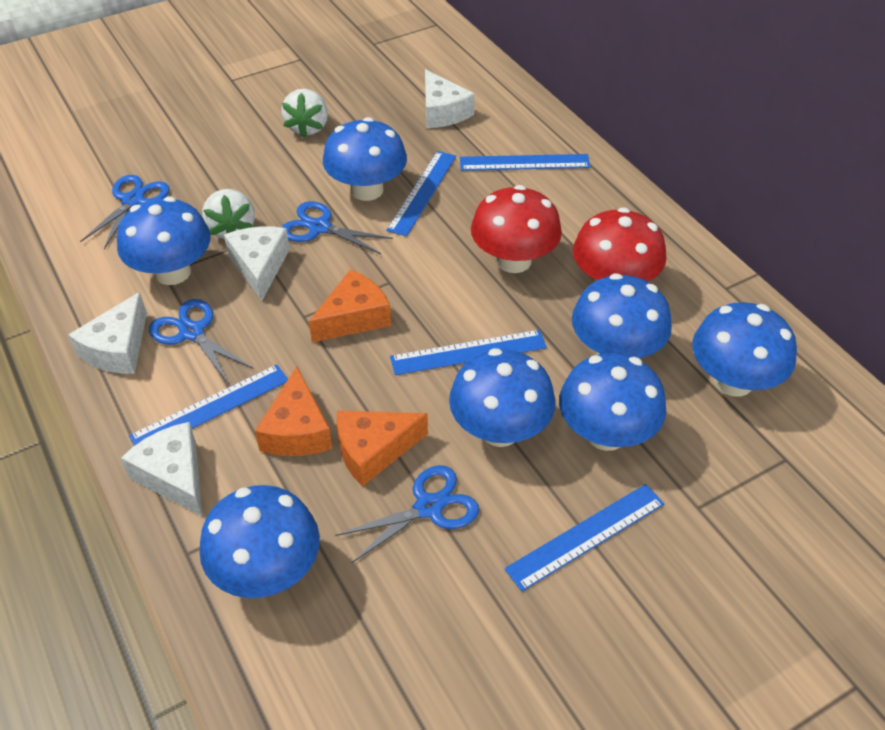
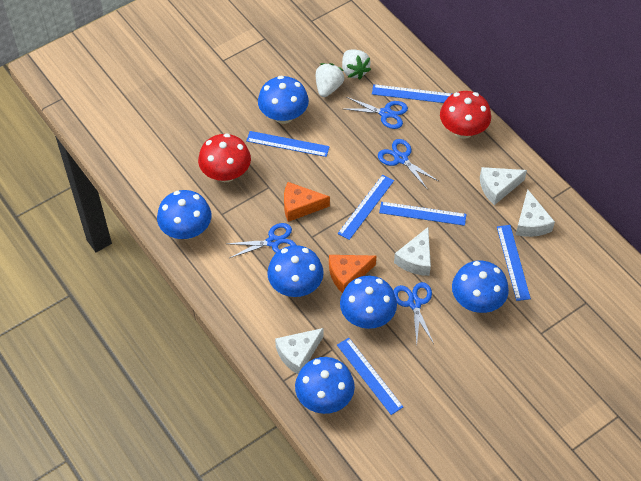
blue mushroom: [117,196,210,285] [199,485,320,598] [323,117,407,201] [449,348,555,447] [559,353,666,451] [572,273,672,358] [692,302,797,397] = 7 -> [157,190,211,239] [258,76,309,124] [267,245,324,297] [295,357,355,414] [340,276,397,329] [452,261,509,313] = 6
blue ruler: [129,364,288,446] [386,151,456,236] [390,330,547,375] [460,154,591,171] [504,484,664,591] = 5 -> [246,131,330,157] [337,338,403,415] [338,175,394,240] [372,84,452,103] [379,202,466,226] [497,225,531,301] = 6
orange cheese: [255,366,332,456] [309,269,391,342] [337,411,428,487] = 3 -> [284,182,330,222] [329,255,376,293] = 2

